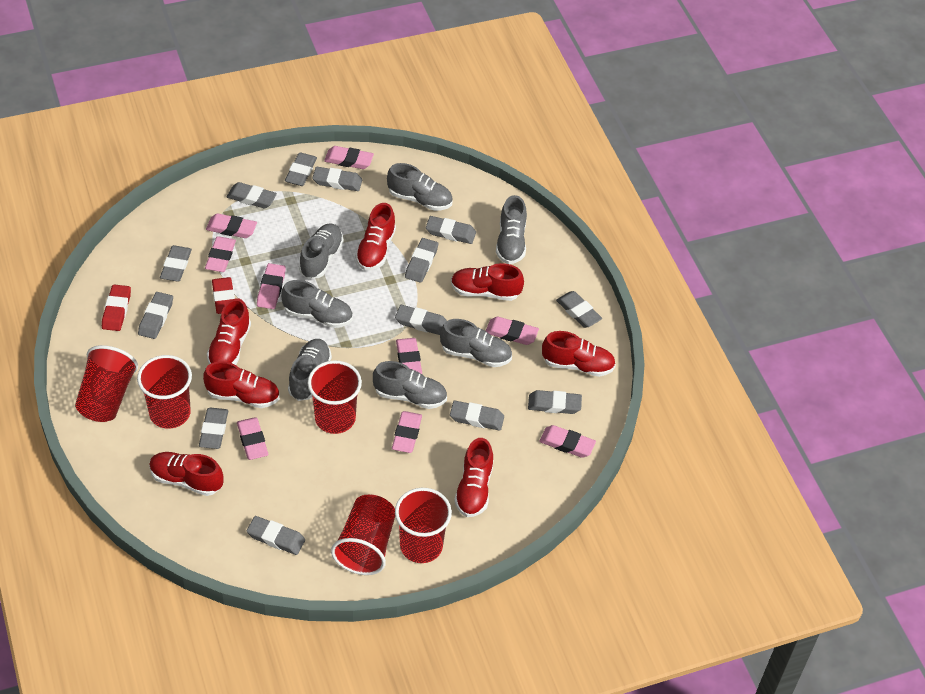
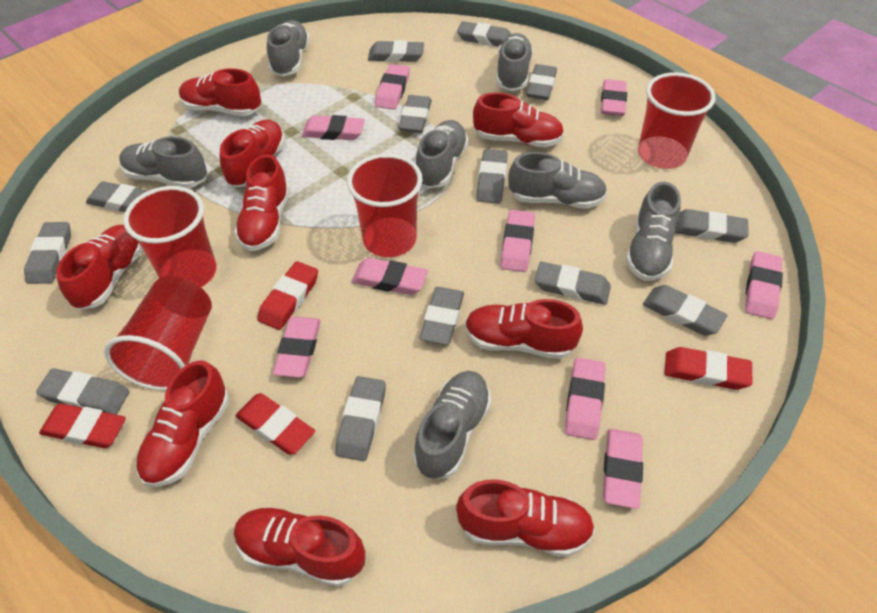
red cup: [75,345,138,422] [137,355,192,429] [307,360,362,434] [331,495,395,575] [395,488,452,563] = 5 -> [104,276,212,391] [123,186,217,287] [347,154,423,257] [638,72,716,169] = 4
red eraser: [102,285,131,331] [212,277,235,314] = 2 -> [39,403,126,448] [235,393,315,455] [257,261,318,330] [664,347,752,390] = 4
red shoe: [149,452,224,496] [203,361,280,408] [207,298,251,365] [355,203,396,270] [451,263,524,301] [454,438,493,517] [542,331,616,377] = 7 -> [56,225,143,310] [136,360,229,487] [179,68,261,116] [220,120,285,188] [234,154,290,251] [234,506,365,587] [456,480,595,557] [465,299,583,359] [473,93,564,147] = 9

